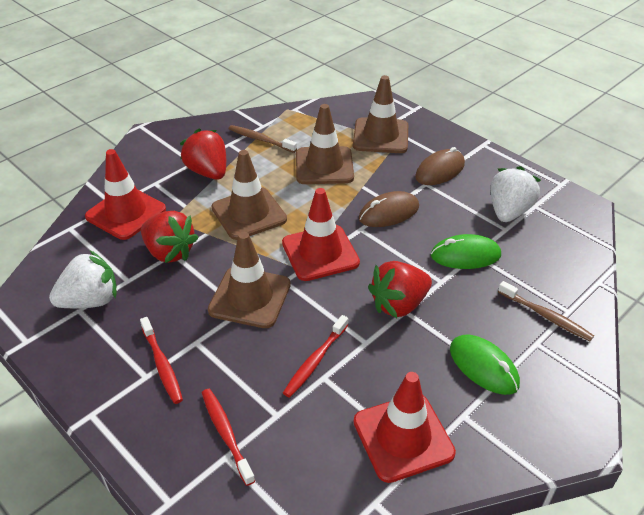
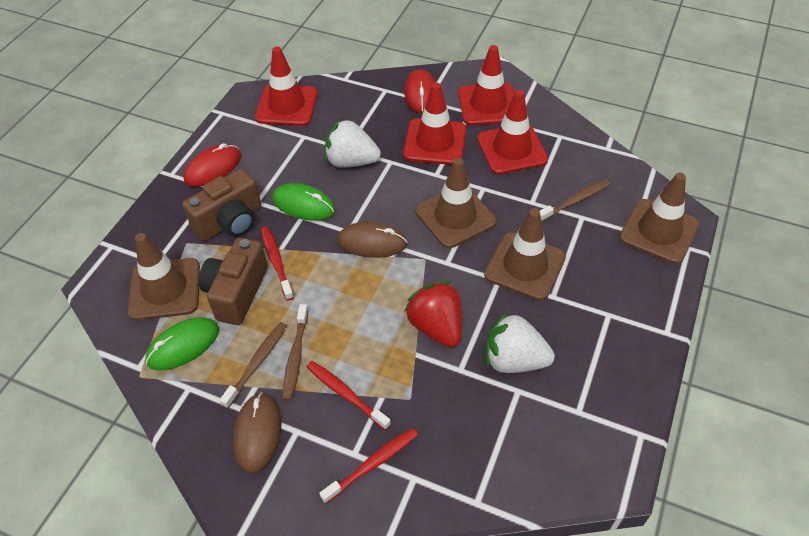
brown camera: none = 0 -> [182,169,261,241] [199,238,268,325] = 2
brown toothbrush: [229,125,297,153] [498,281,594,341] = 2 -> [219,322,287,408] [282,304,309,401] [540,179,610,222] = 3
red mouse: none = 0 -> [184,143,241,187] [404,69,436,113] = 2
red strawberry: [141,211,199,263] [180,128,226,180] [368,261,432,318] = 3 -> [404,280,462,348] = 1
red traffic cone: [85,149,166,240] [282,188,360,281] [354,372,456,483] = 3 -> [255,47,318,126] [403,83,466,165] [458,45,514,126] [477,90,548,175] = 4

